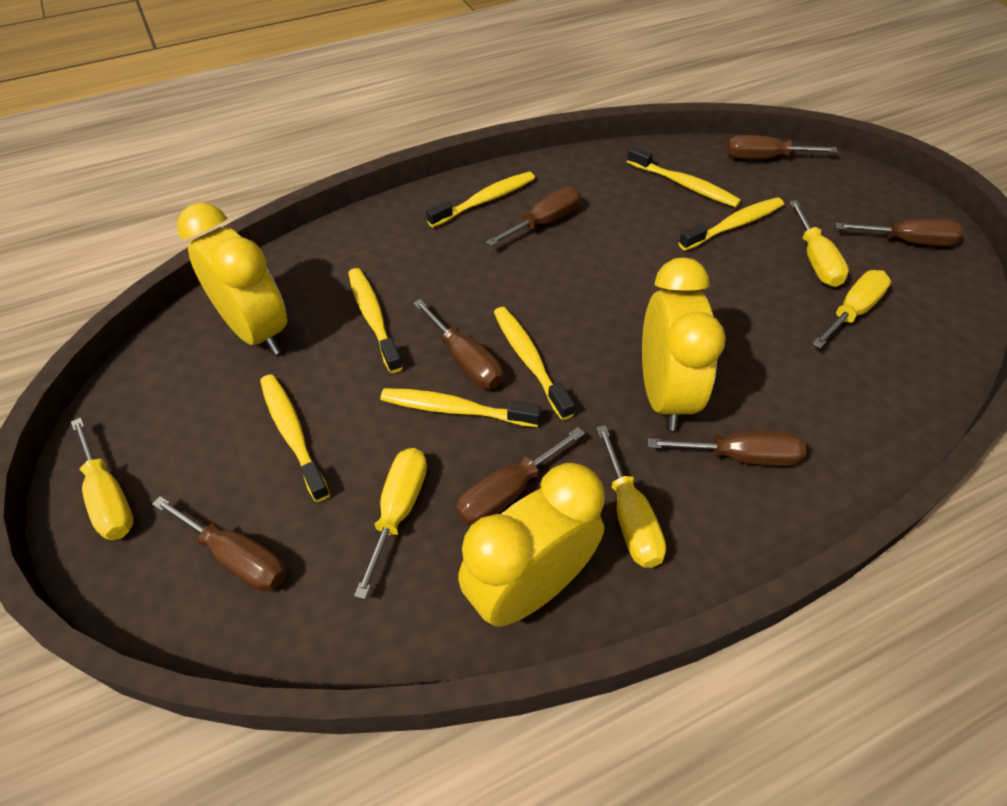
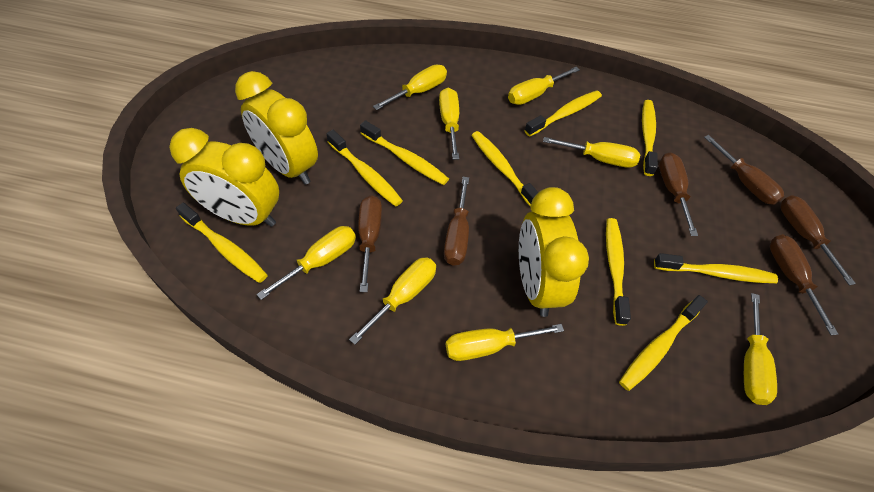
brown screwdriver: [152,496,286,591] [413,299,503,389] [456,427,585,525] [486,187,581,246] [648,430,806,466] [727,135,838,159] [836,219,964,246] = 7 -> [358,195,382,292] [444,177,469,266] [659,152,698,236] [704,135,784,205] [770,234,838,335] [781,195,856,286] = 6
yellow screwdriver: [71,417,134,540] [354,448,427,599] [596,425,666,568] [789,200,849,287] [812,270,891,348] = 5 -> [256,226,356,300] [349,257,436,345] [373,65,447,110] [439,88,459,160] [446,324,564,361] [508,67,580,105] [543,137,640,168] [744,293,777,405] = 8
yellow toothbrush: [260,374,330,502] [348,268,403,373] [380,388,541,427] [426,172,535,227] [494,307,575,420] [627,146,741,207] [679,197,784,251] = 7 -> [176,202,268,283] [327,130,403,207] [360,120,449,185] [471,131,538,206] [524,90,602,137] [606,218,631,326] [619,295,708,391] [642,100,658,176] [654,253,778,283] = 9

